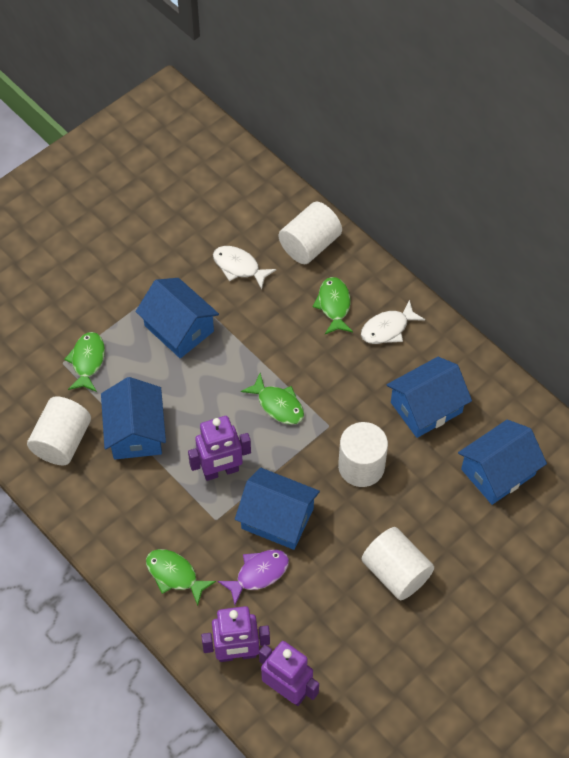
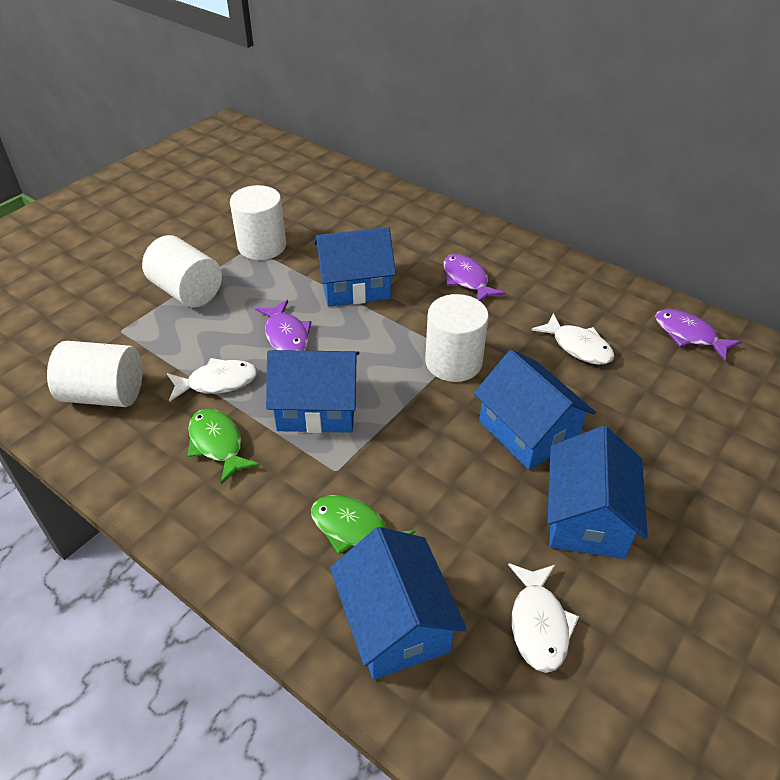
green fish: [64,332,105,392] [146,549,216,606] [241,373,304,425] [313,277,353,334] = 4 -> [188,409,260,484] [311,495,415,555] = 2
purple fish: [218,550,289,605] = 1 -> [255,300,311,351] [444,254,505,302] [655,309,742,361] = 3
purple robot: [188,416,251,481] [201,606,270,662] [259,641,319,706] = 3 -> none = 0
white fish: [213,246,276,289] [361,300,425,344] = 2 -> [167,358,258,402] [508,563,579,673] [531,313,614,365] = 3

